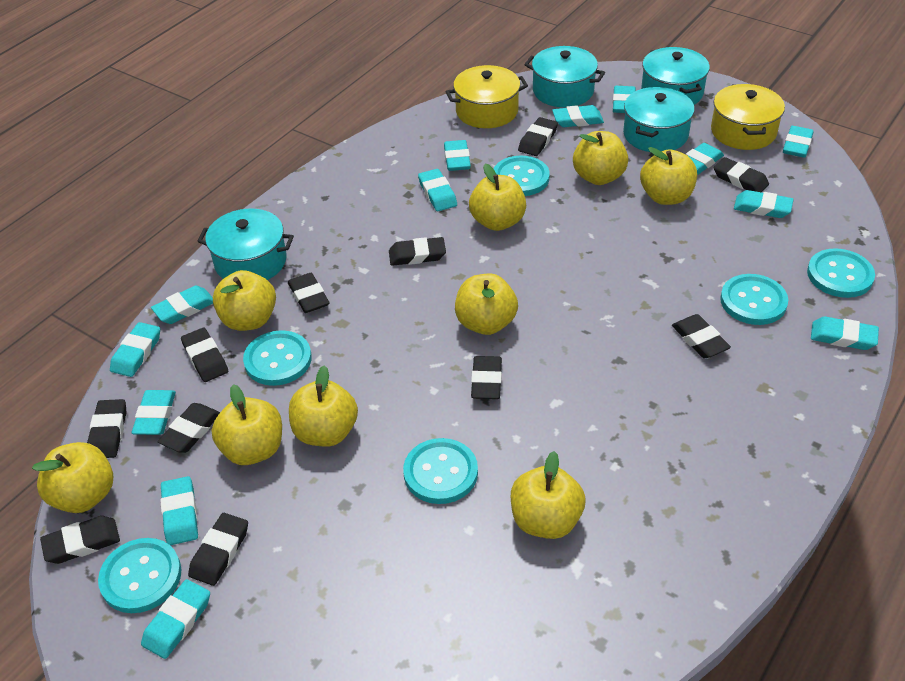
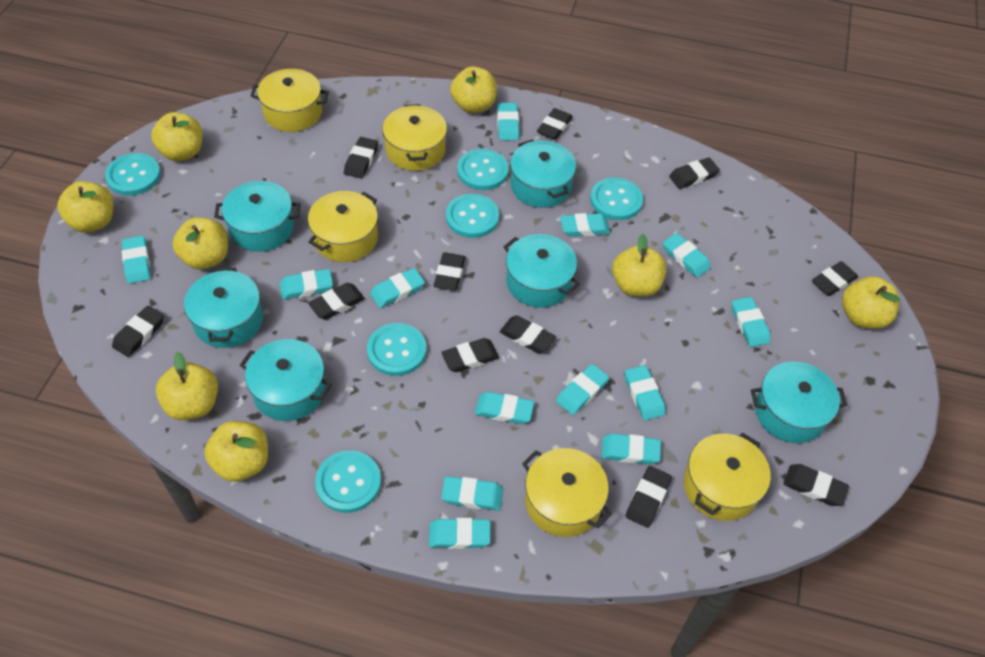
turquoise pot: [197,209,294,280] [524,46,605,107] [623,87,695,152] [641,47,710,105] = 4 -> [184,268,263,348] [214,181,301,252] [240,339,332,421] [503,234,580,308] [510,139,576,208] [751,361,847,443] = 6
yellow apple: [32,442,113,513] [212,384,282,465] [213,270,276,331] [289,365,358,447] [455,274,518,335] [469,164,526,231] [511,451,585,539] [573,131,628,185] [640,147,697,205] = 9 -> [57,181,114,232] [151,112,202,161] [156,352,218,420] [172,217,228,270] [204,421,268,482] [450,66,497,113] [612,234,666,297] [842,276,900,329] = 8
yellow pot: [446,65,528,128] [711,84,785,150] = 2 -> [251,69,329,132] [308,191,378,262] [382,104,447,171] [522,448,612,537] [684,433,771,521] = 5

